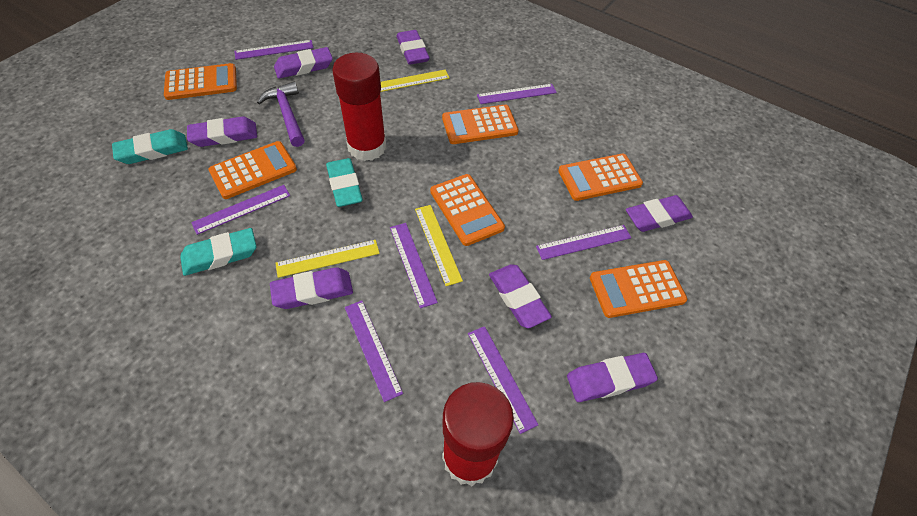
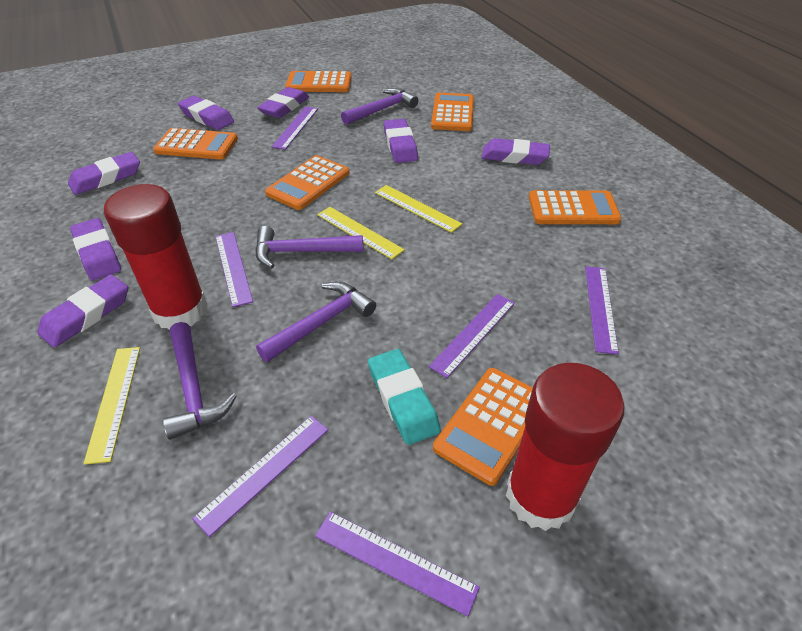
purple hammer: [257,82,304,147] = 1 -> [163,322,237,440] [255,226,363,268] [256,282,376,362] [341,88,419,125] = 4
purple ruler: [191,185,290,235] [234,40,313,60] [345,300,403,402] [390,223,438,308] [468,326,538,434] [477,84,557,104] [536,225,631,260] = 7 -> [192,416,328,537] [215,232,253,307] [271,106,318,150] [315,512,480,617] [429,294,515,378] [585,267,619,354] = 6
turquoise eraser: [112,129,188,164] [180,228,256,276] [326,158,363,207] = 3 -> [368,349,441,445] = 1

